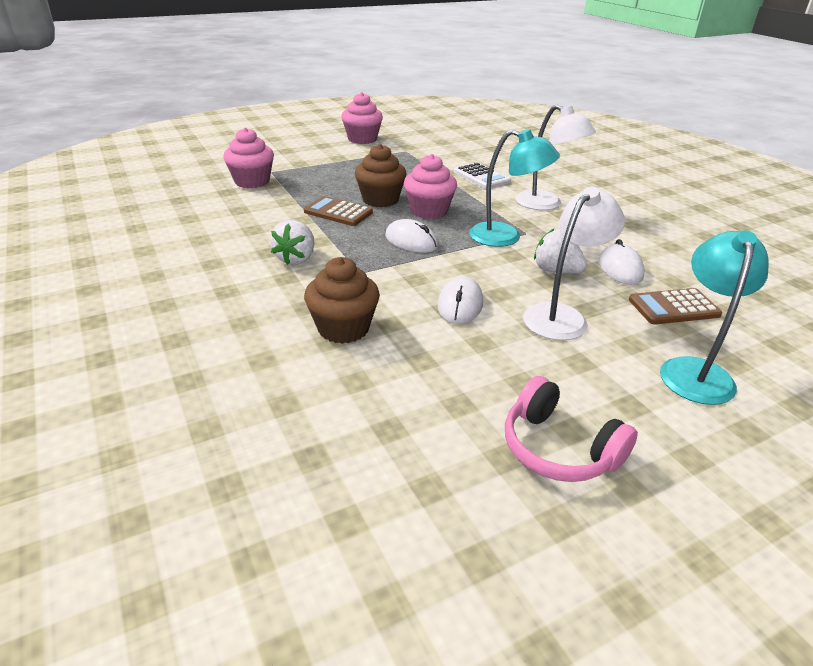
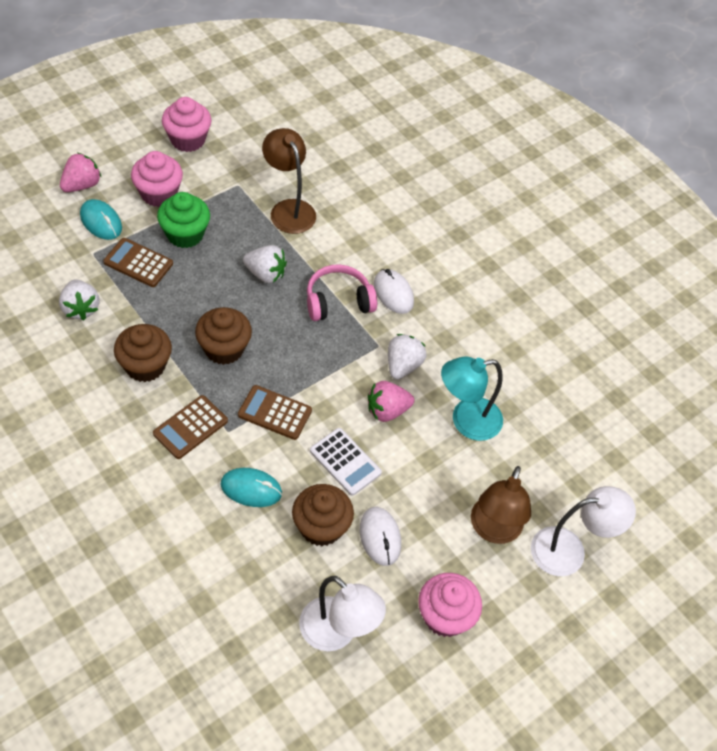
brown calculator: [304,196,373,226] [629,288,722,325] = 2 -> [103,238,173,287] [153,395,228,459] [238,385,312,440] = 3
brown cupcake: [304,257,380,344] [355,144,407,207] = 2 -> [114,324,172,382] [195,307,252,365] [292,484,354,546] = 3
brown lamp: none = 0 -> [262,128,316,234] [471,466,531,544] = 2
green cupcake: none = 0 -> [157,192,210,248] = 1
pink strawberry: none = 0 -> [60,153,101,192] [368,381,414,422] = 2
turquoise lamp: [469,129,560,247] [660,230,769,405] = 2 -> [441,357,503,441] = 1
turquoise mouse: none = 0 -> [80,199,122,240] [221,468,282,507] = 2
white mouse: [385,219,438,253] [438,276,483,324] [599,239,645,285] = 3 -> [360,507,401,566] [374,269,414,314] = 2
white strawberry: [270,220,315,265] [534,228,587,274] = 2 -> [59,279,99,320] [243,245,287,283] [388,334,427,380] = 3

